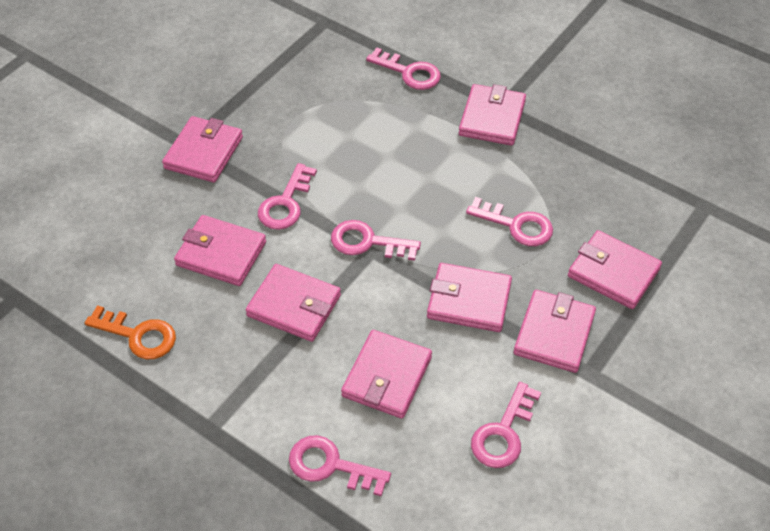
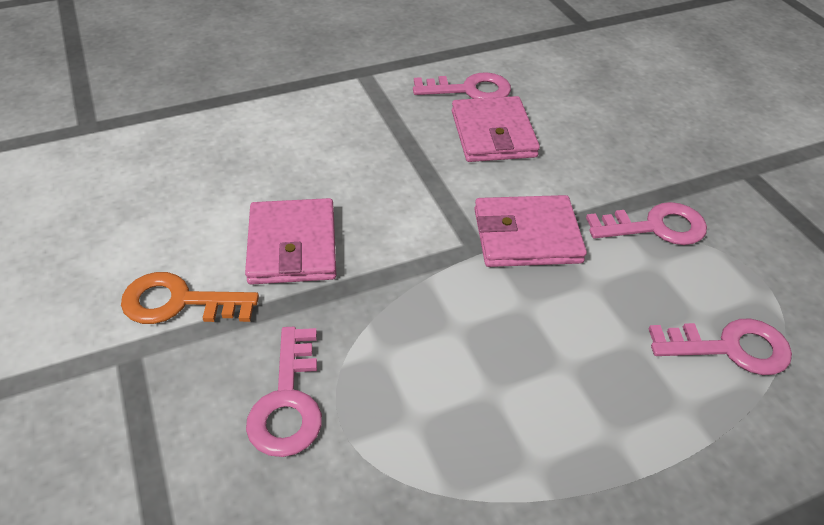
pink key: [258,163,317,230] [289,435,391,496] [331,220,421,261] [366,48,441,90] [466,197,553,246] [471,382,541,468] = 6 -> [246,327,322,457] [413,72,511,99] [586,202,707,245] [649,318,792,375] = 4
pink wallet: [162,116,243,183] [174,215,266,286] [246,264,341,342] [341,330,432,418] [427,263,512,332] [459,84,526,146] [514,290,596,373] [568,230,662,309] = 8 -> [245,198,336,285] [452,96,540,162] [474,195,587,267] = 3

